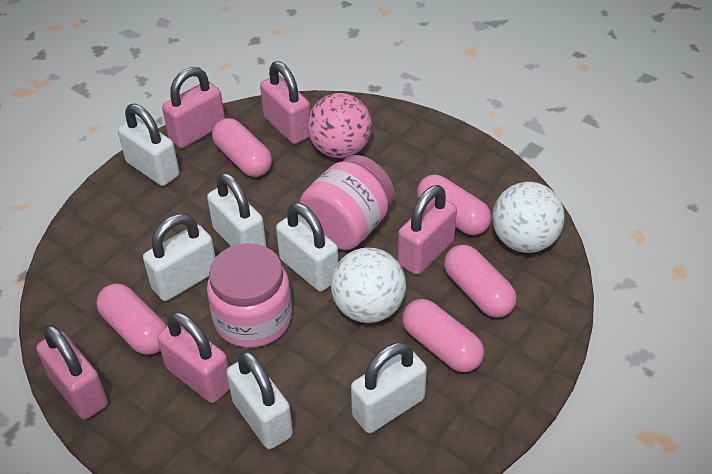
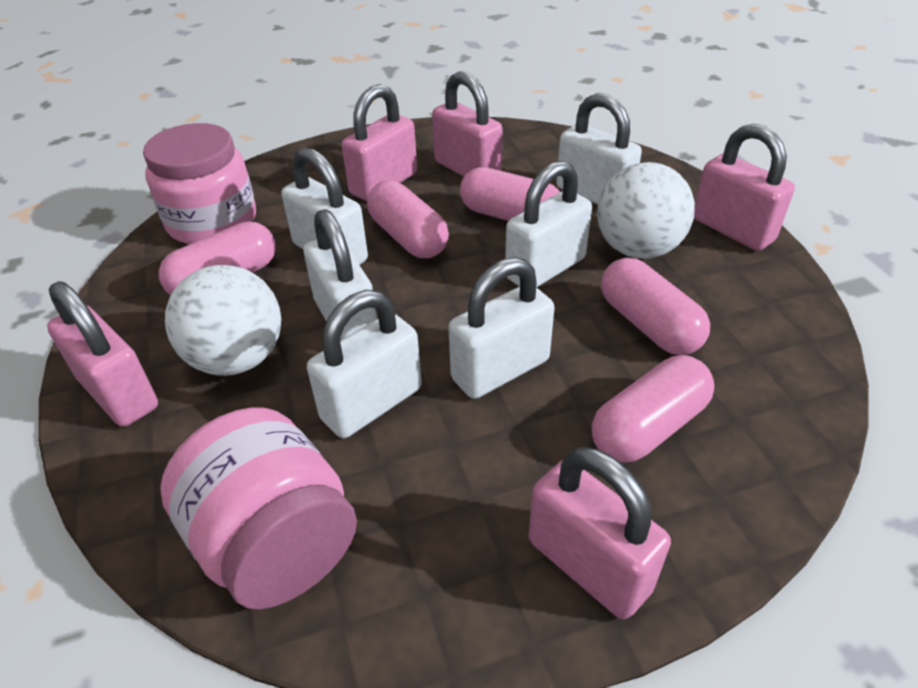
pink ball: [307,93,372,158] = 1 -> none = 0

